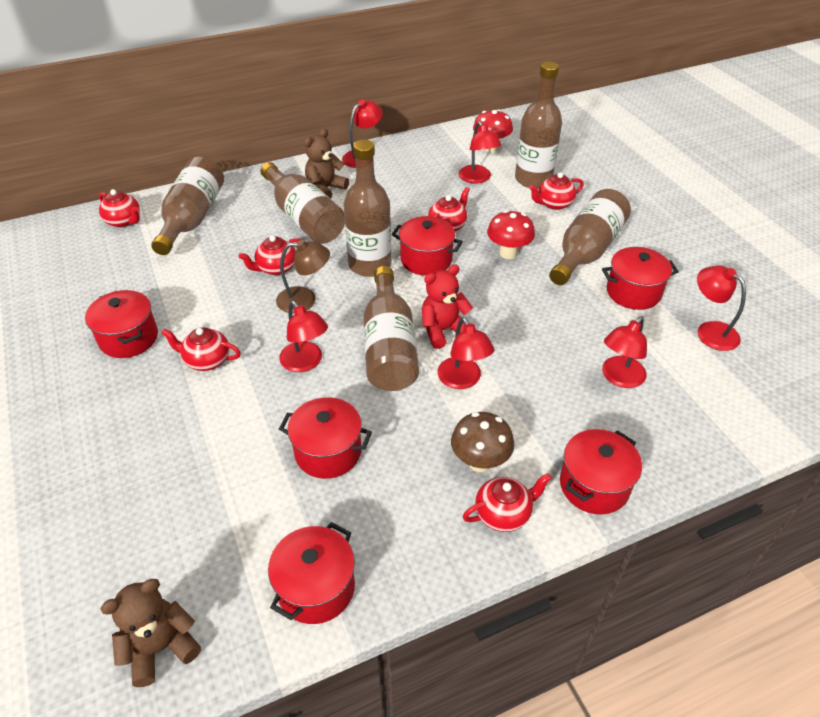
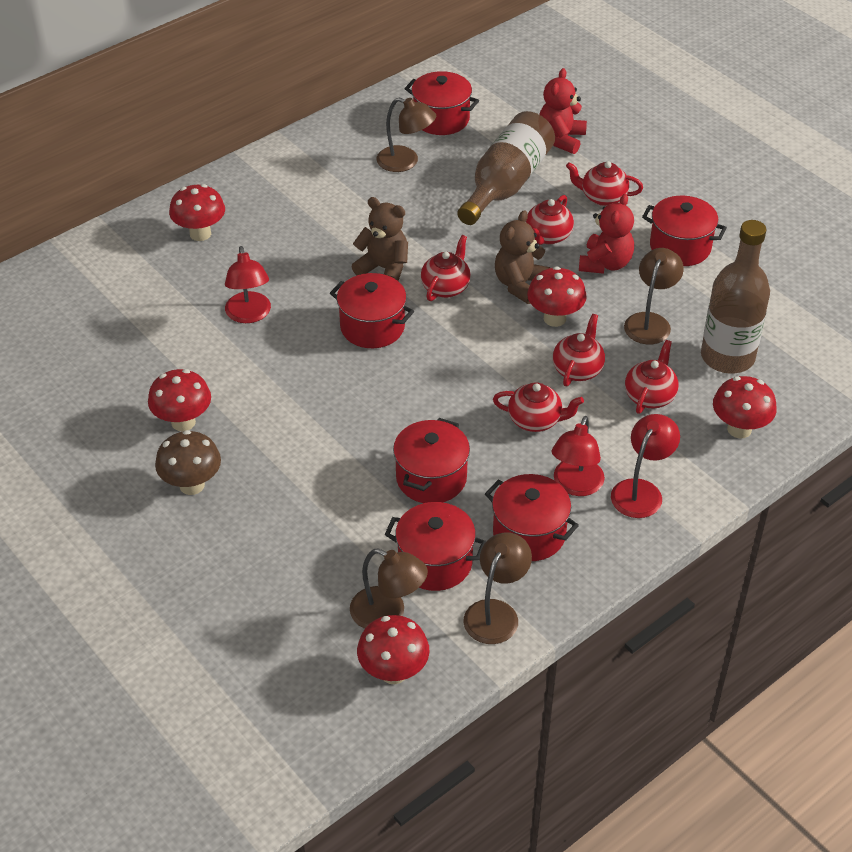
brown bottle: [151,157,224,255] [261,162,345,244] [344,140,391,277] [363,266,419,391] [515,62,562,188] [549,189,631,285] = 6 -> [458,111,555,225] [701,220,770,373] = 2
brown lamp: [276,240,330,313] = 1 -> [350,549,428,629] [376,98,436,172] [463,532,532,644] [624,248,684,344] = 4
red lamp: [279,301,328,372] [342,99,383,168] [437,317,494,389] [459,122,502,184] [602,316,647,388] [697,266,746,351] = 6 -> [225,246,271,323] [552,416,605,496] [611,414,680,518] = 3
red mushroom: [473,109,513,152] [487,210,535,259] = 2 -> [148,369,211,431] [169,184,225,241] [357,615,430,684] [527,266,587,327] [713,376,777,438] = 5
red teddy bear: [422,265,473,349] = 1 -> [539,68,587,154] [579,194,634,274] = 2

